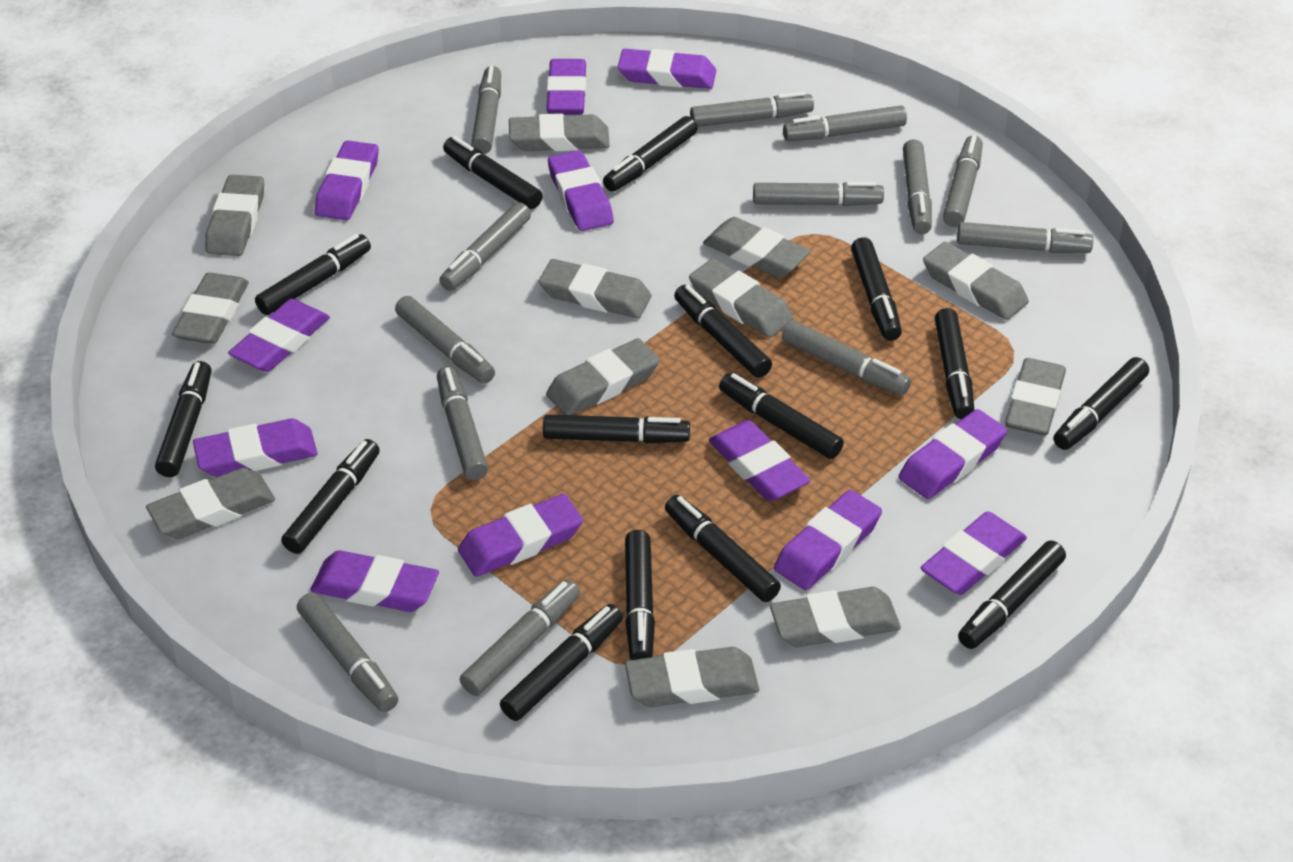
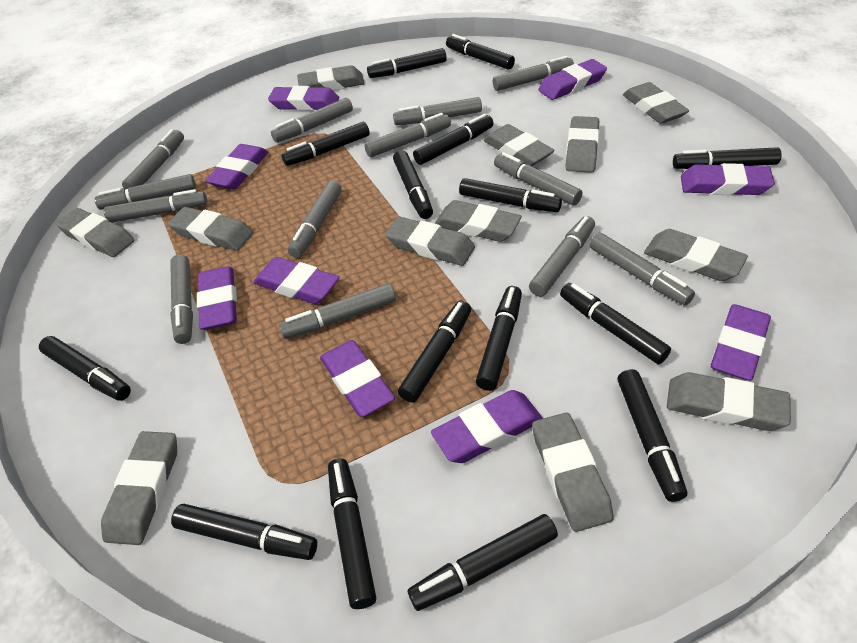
purple eraser: [193,419,318,477] [228,299,330,372] [310,550,439,612] [314,140,379,220] [458,494,583,577] [547,59,586,115] [548,150,614,231] [618,49,716,89] [709,420,810,501] [774,490,882,590] [898,409,1007,499] [921,511,1027,595] = 12 -> [197,266,237,330] [205,144,268,189] [253,257,340,304] [268,86,339,111] [320,340,395,417] [431,390,543,463] [538,59,607,100] [681,163,775,195] [711,304,771,381] = 9

